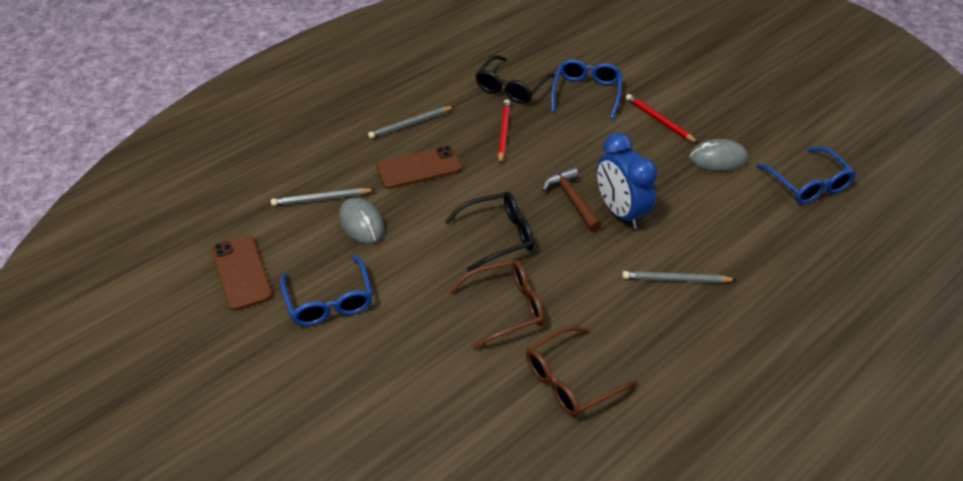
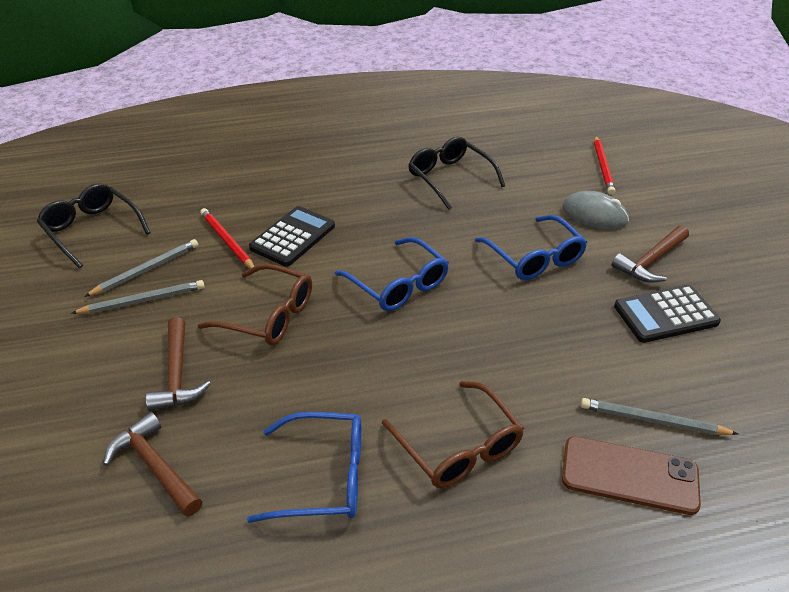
black calculator: none = 0 -> [249,206,335,267] [614,285,721,343] = 2
blue clock: [596,132,657,229] = 1 -> none = 0
brown hammer: [542,167,602,232] = 1 -> [103,412,203,517] [146,317,211,411] [612,225,689,283] = 3
brown phone: [211,235,272,311] [376,146,462,189] = 2 -> [562,436,701,515] = 1
grey mouse: [339,198,384,244] [689,139,748,171] = 2 -> [562,191,629,229] = 1

